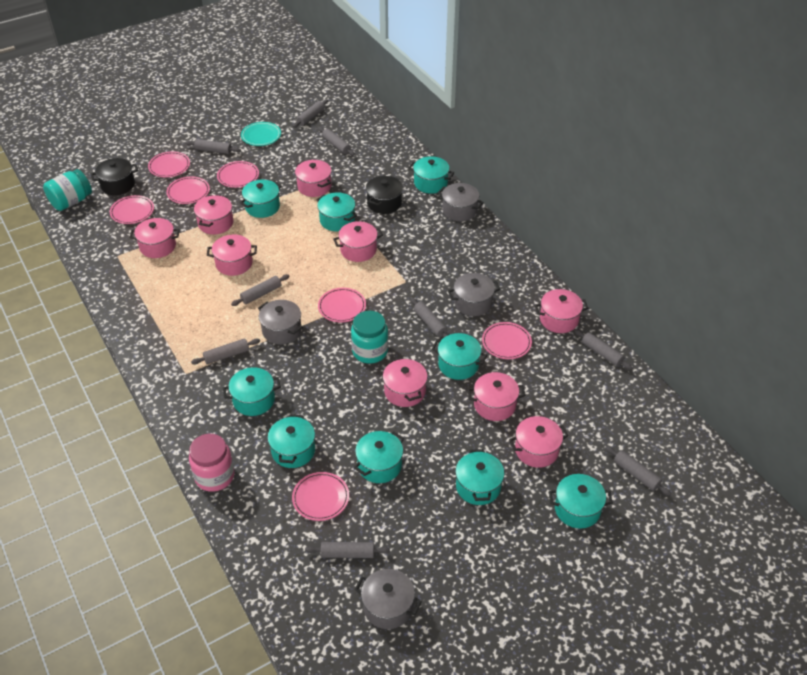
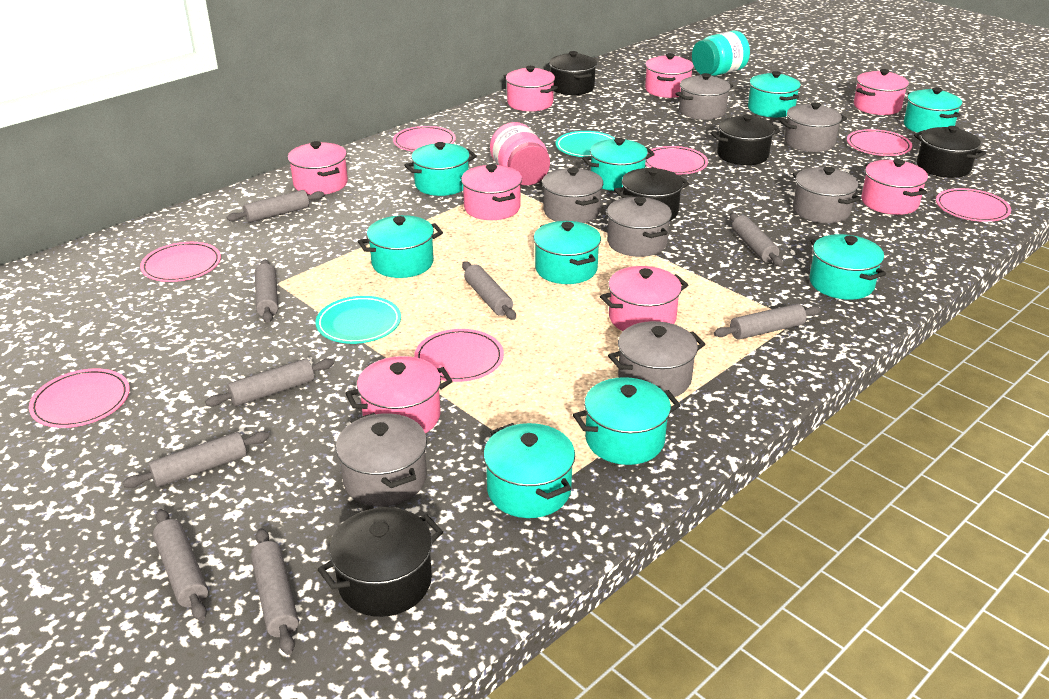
black pot: [91,158,138,195] [366,176,403,214] = 2 -> [317,507,443,617] [549,51,597,95] [614,167,690,221] [711,114,780,165] [914,126,986,178] = 5
grey pot: [258,300,303,344] [354,569,422,629] [438,183,484,221] [448,273,500,316] = 4 -> [336,413,427,507] [542,168,603,223] [607,197,672,257] [608,321,706,397] [676,73,733,120] [780,102,847,152] [793,167,861,223] = 7
pink pot: [129,218,180,258] [194,195,233,235] [207,234,257,276] [295,160,332,197] [333,221,383,262] [383,357,428,407] [467,372,525,421] [509,416,569,468] [535,289,588,333] = 9 -> [288,141,348,195] [346,356,453,433] [461,164,522,220] [504,66,558,111] [600,266,688,331] [645,53,694,98] [854,69,909,115] [861,159,928,215] = 8
turquoise jar: [43,169,92,211] [351,311,388,364] = 2 -> [692,31,750,76] = 1
turquoise plate: [241,122,281,146] = 1 -> [315,296,401,344] [556,131,615,157] = 2

